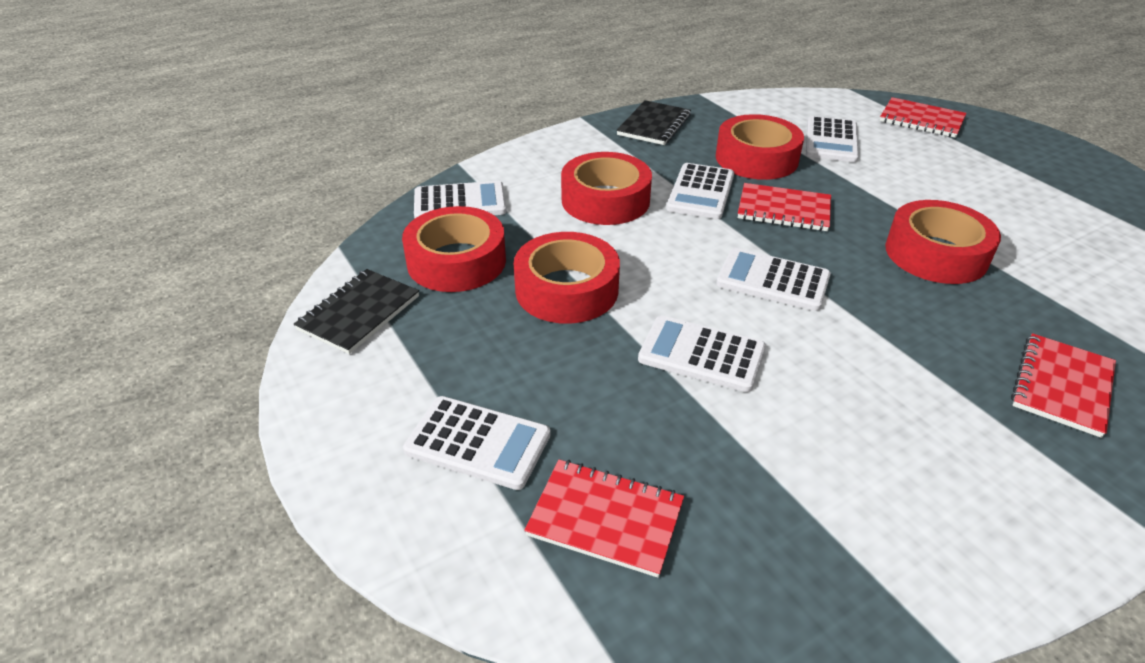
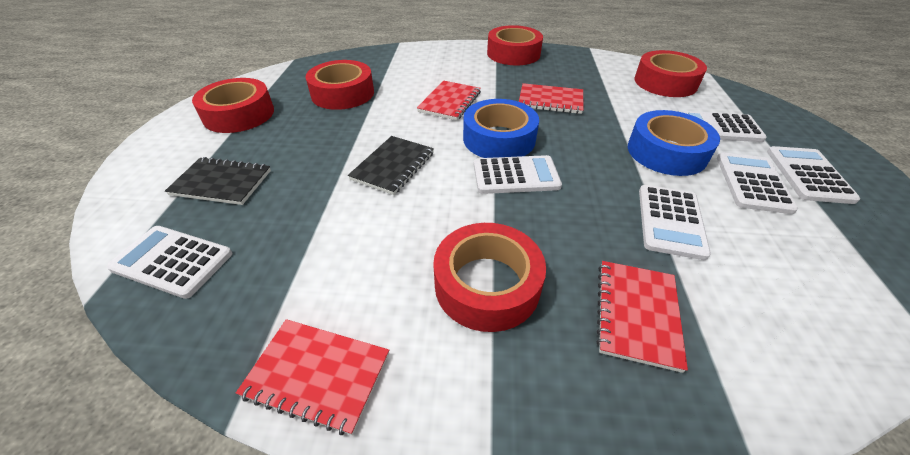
blue tape: none = 0 -> [463,99,539,158] [628,110,720,176] = 2

